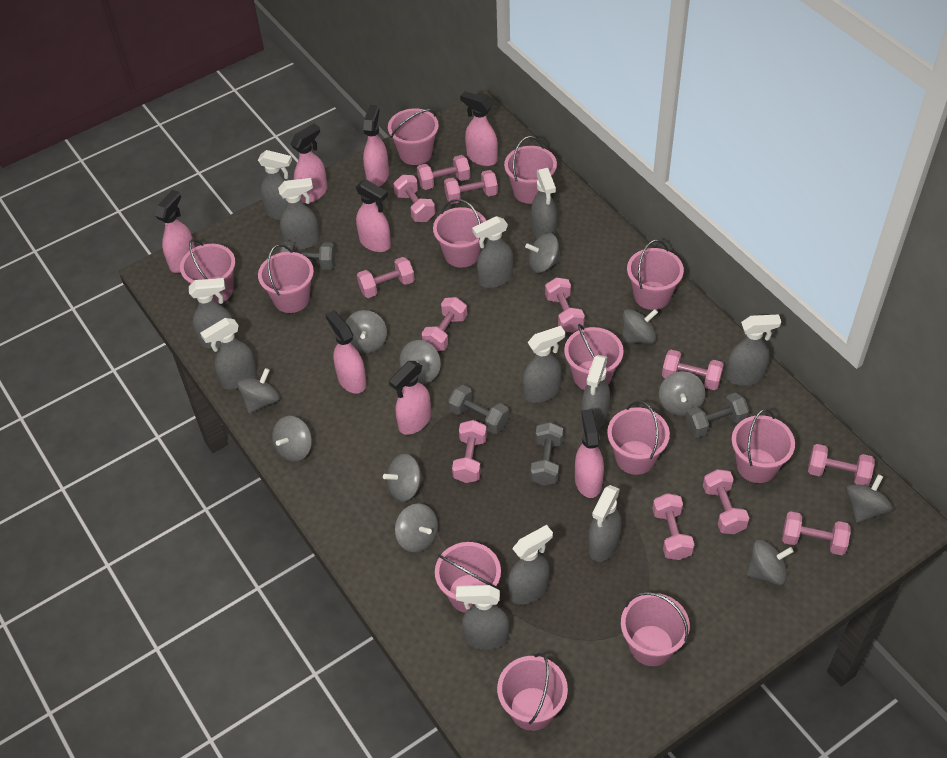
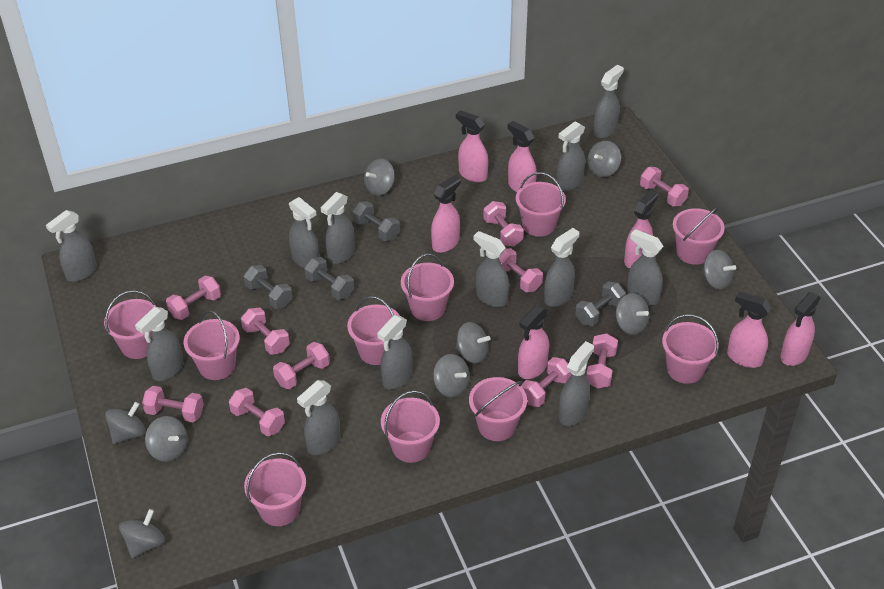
grey spinning top: [237,368,280,414] [272,416,312,462] [346,310,387,353] [383,454,424,502] [395,504,438,553] [399,340,441,384] [525,233,561,273] [622,309,658,344] [659,371,705,416] [747,540,794,585] [846,474,893,523] = 11 -> [105,402,146,444] [119,509,165,558] [145,416,188,462] [364,159,395,196] [433,354,470,397] [456,322,491,364] [587,141,621,177] [616,293,649,335] [702,250,736,290] = 9
pink bucket: [180,239,235,304] [258,244,314,313] [388,108,439,165] [433,199,486,268] [435,542,501,613] [497,653,568,731] [504,136,557,204] [564,324,624,390] [607,401,670,475] [621,592,690,666] [627,240,684,310] [732,409,795,483] = 12 -> [104,290,156,359] [184,311,240,380] [244,452,306,526] [347,296,400,365] [381,390,440,463] [401,254,454,321] [469,377,527,441] [516,172,566,237] [662,314,719,384] [673,207,725,265] = 10
pink dumbbell: [357,257,415,298] [393,175,435,222] [417,155,470,190] [422,297,467,351] [444,170,498,204] [452,420,487,483] [545,277,585,333] [653,493,694,560] [662,350,724,390] [703,469,749,534] [782,511,850,555] [808,444,874,486] = 12 -> [142,386,204,422] [166,276,221,320] [229,388,285,436] [241,308,290,355] [273,342,330,389] [483,201,524,246] [499,248,543,292] [521,357,571,407] [586,333,618,389] [640,167,689,206] = 10
pink spray bottle: [155,190,195,273] [291,124,327,203] [325,310,367,394] [356,179,391,252] [363,105,389,187] [389,361,431,435] [460,91,498,166] [575,409,604,498] = 8 -> [431,175,461,253] [456,110,488,182] [507,121,537,192] [518,305,549,379] [624,190,658,268] [727,291,771,368] [780,292,821,366] = 7

